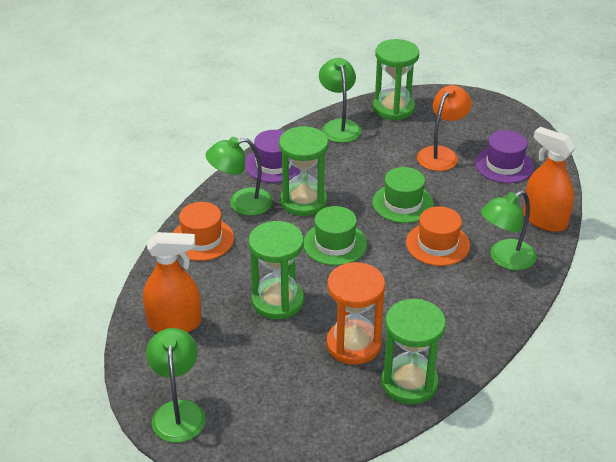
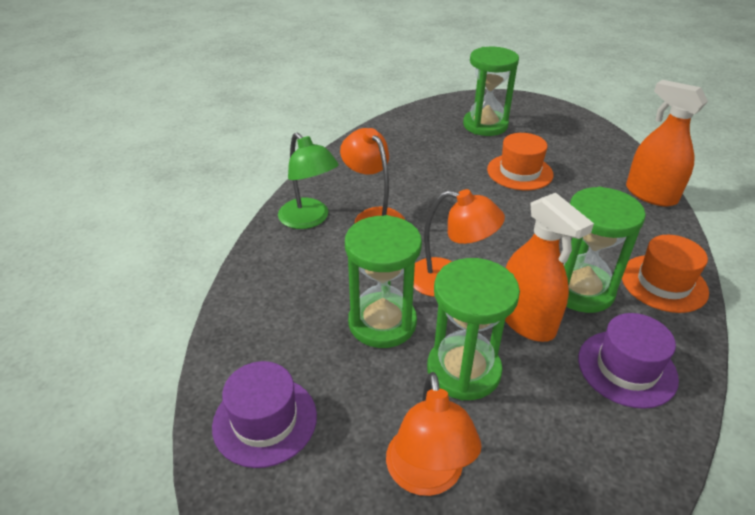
green hat: [304,206,367,266] [373,167,434,223] = 2 -> none = 0
green lamp: [146,328,205,443] [206,137,273,216] [319,58,361,143] [481,191,537,270] = 4 -> [278,133,339,229] = 1
orange hourglass: [327,262,385,365] = 1 -> none = 0
orange lamp: [417,85,472,171] = 1 -> [340,128,405,223] [386,372,482,496] [413,189,505,297] = 3

